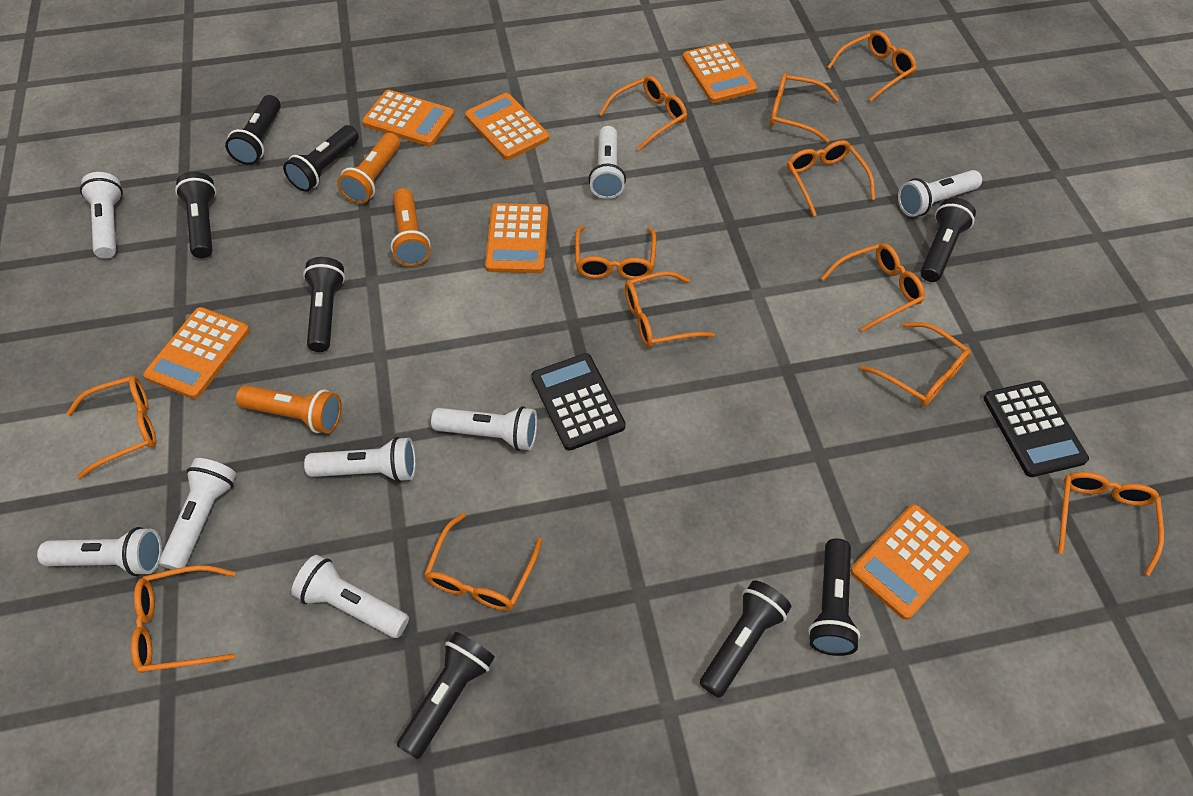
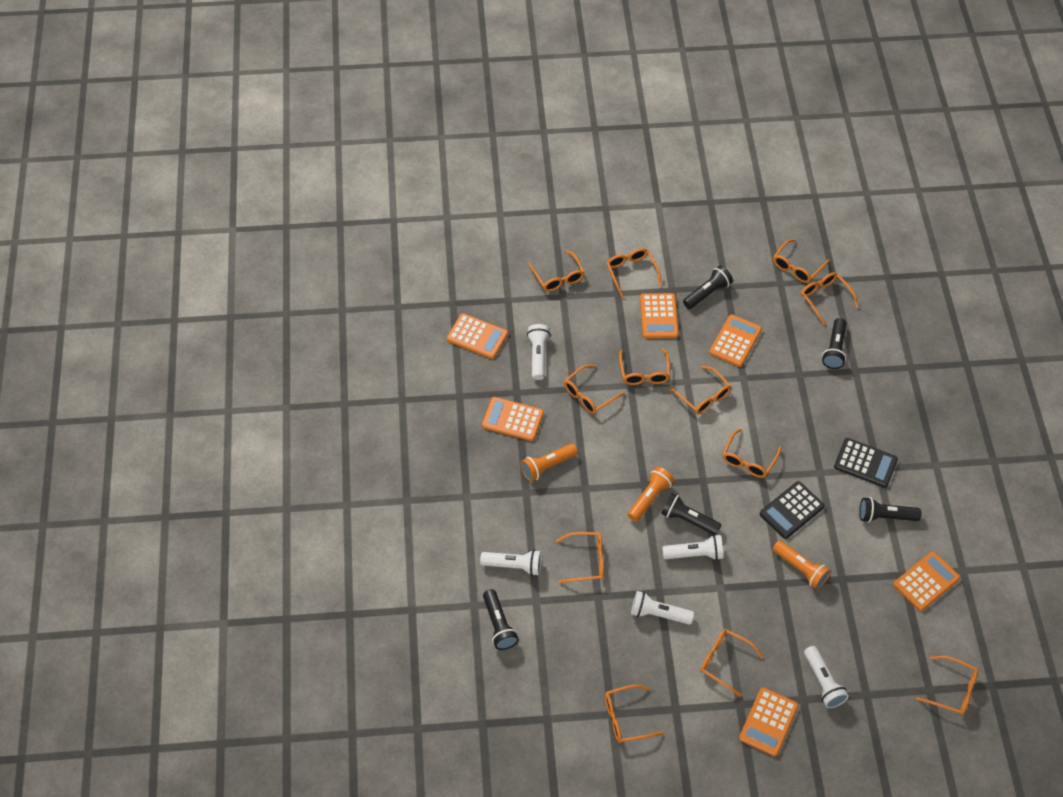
black flashlight: [175,172,216,258] [225,95,281,165] [283,125,359,192] [303,257,345,352] [397,632,495,759] [700,580,791,698] [808,538,860,656] [921,198,976,282] = 8 -> [483,589,519,650] [661,493,721,535] [683,266,733,309] [822,318,846,369] [859,497,921,523] = 5
white flashlight: [37,527,162,576] [80,172,123,258] [159,458,236,570] [291,555,409,638] [304,437,416,482] [431,406,537,451] [589,126,626,199] [898,170,982,217] = 8 -> [480,550,542,576] [527,324,551,380] [631,591,694,625] [662,535,723,560] [804,646,849,708] = 5

